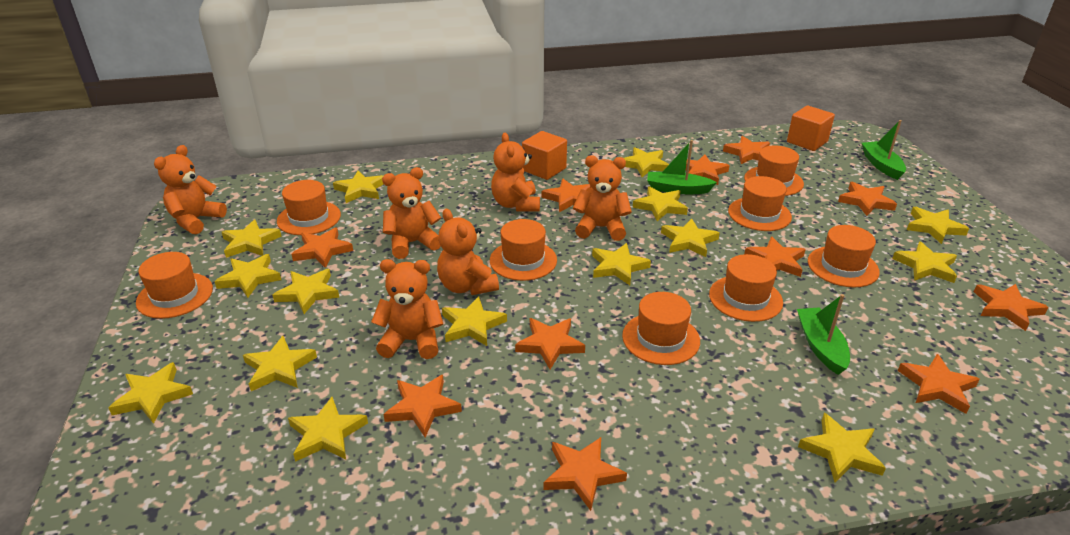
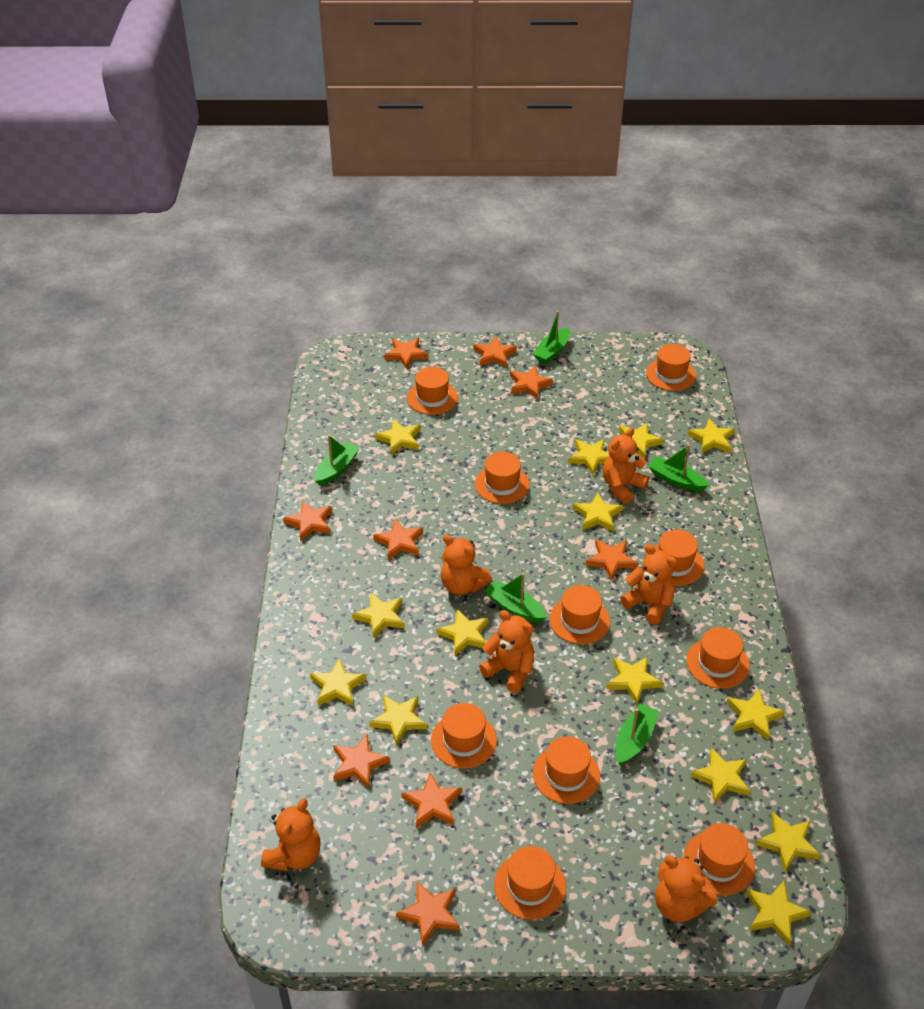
green boat: [647,140,717,194] [797,294,850,375] [862,120,906,180] = 3 -> [315,435,360,486] [485,573,547,622] [533,311,570,364] [615,703,659,765] [648,445,709,491] = 5
orange cube: [522,131,567,180] [787,105,835,151] = 2 -> none = 0
orange hat: [136,252,213,319] [277,180,341,235] [490,219,557,281] [622,292,700,365] [709,254,783,322] [728,176,792,231] [744,146,804,196] [808,225,880,288] = 8 -> [407,367,458,415] [431,703,497,769] [475,452,530,504] [494,846,566,920] [533,736,600,804] [549,585,610,644] [646,344,696,391] [654,530,704,586] [683,823,755,895] [686,627,750,689] = 10
orange star: [291,227,353,268] [384,375,462,437] [515,318,585,369] [542,179,591,212] [543,437,627,511] [685,154,730,185] [723,136,770,164] [744,236,806,277] [838,182,897,216] [898,354,980,414] [974,284,1049,331] = 11 -> [283,501,332,541] [333,734,390,788] [373,518,423,560] [384,338,428,369] [396,882,460,946] [402,772,462,828] [473,337,517,367] [510,366,553,399] [585,539,638,581] = 9
yellow star: [108,362,193,424] [214,254,281,298] [222,219,282,258] [243,336,317,391] [273,269,340,314] [288,397,368,462] [333,171,383,203] [442,296,507,346] [592,243,651,285] [624,147,669,177] [633,186,688,221] [661,218,720,257] [798,413,886,482] [892,241,957,283] [907,207,969,244] = 15 -> [310,658,366,706] [352,592,404,639] [369,695,427,745] [375,419,420,455] [436,609,489,656] [568,439,609,475] [573,493,623,532] [606,657,663,704] [619,422,663,459] [688,419,735,454] [690,748,750,803] [727,689,785,741] [746,881,811,945] [756,812,820,871] = 14

